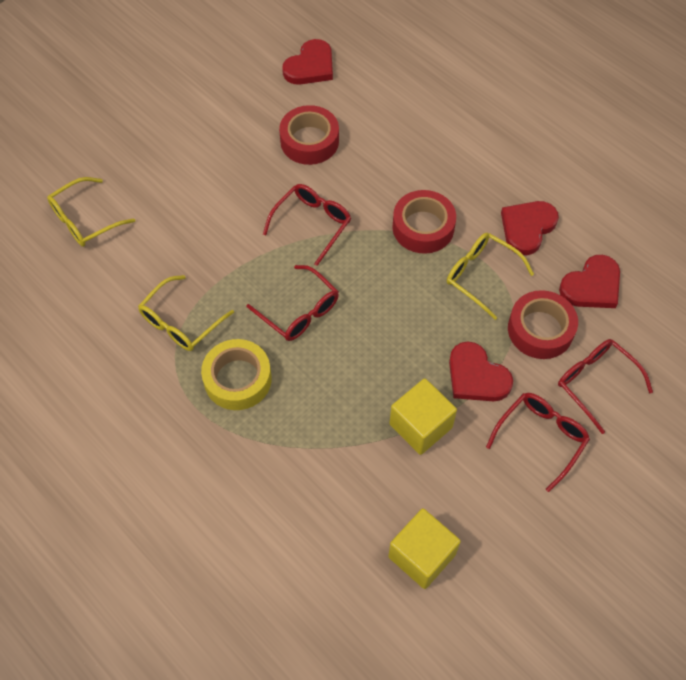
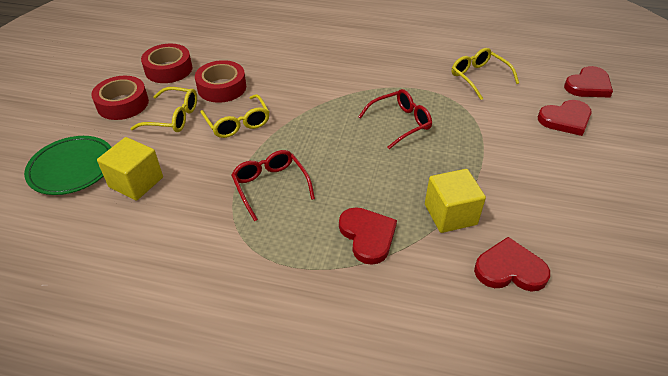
green plate: none = 0 -> [24,136,112,195] = 1
red glasses: [246,265,339,341] [263,184,351,266] [486,393,590,492] [558,339,653,434] = 4 -> [231,150,315,222] [358,89,432,149] = 2
yellow tape: [201,339,272,410] = 1 -> none = 0

